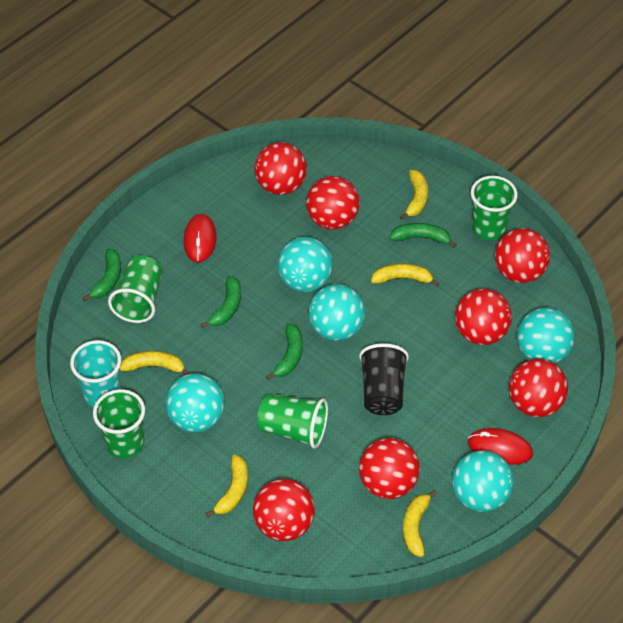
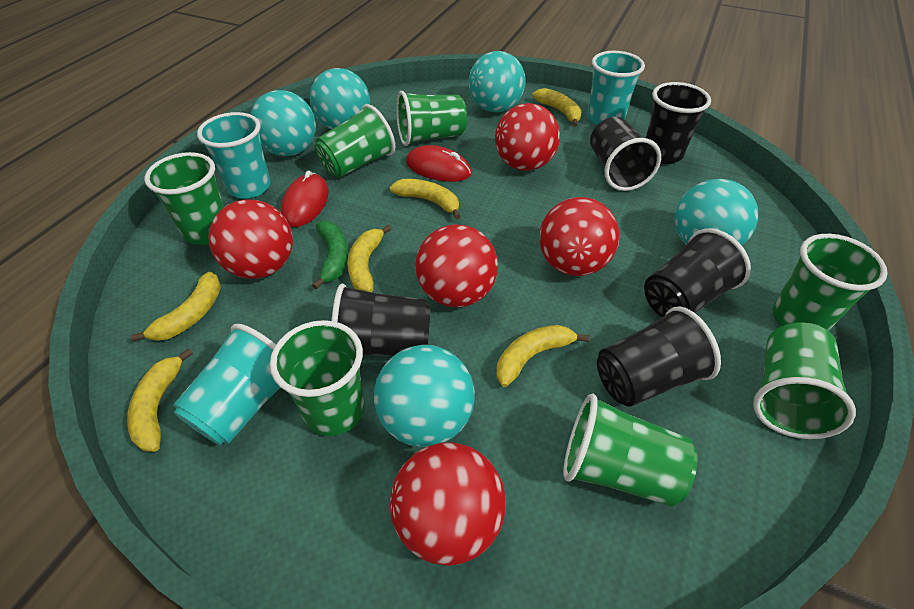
black cup: [359,343,409,415] = 1 -> [331,283,431,356] [590,117,661,191] [597,306,721,407] [644,228,751,317] [646,82,711,164] = 5
green banana: [82,248,121,301] [201,276,241,328] [266,323,303,380] [390,223,456,248] = 4 -> [312,221,348,290] = 1
green cup: [93,389,145,458] [108,255,162,323] [257,394,328,449] [471,176,518,240] = 4 -> [144,152,224,245] [270,320,365,436] [315,104,395,178] [396,91,467,146] [563,394,697,507] [753,323,856,439] [772,234,888,331] = 7
red ball: [253,479,315,541] [254,142,307,195] [306,176,360,230] [359,438,420,499] [455,288,512,345] [495,228,550,283] [509,359,568,417] = 7 -> [208,199,293,279] [390,442,506,566] [415,224,498,307] [495,103,560,171] [539,197,620,276] = 5
turquoise cup: [70,340,121,407] = 1 -> [173,324,281,445] [197,112,271,199] [587,51,645,125] = 3
yellow banana: [119,351,190,375] [206,455,248,517] [371,263,440,286] [400,170,428,220] [403,490,437,557] = 5 -> [127,348,193,452] [131,272,221,342] [347,225,392,292] [390,179,461,219] [496,325,589,387] [532,88,582,127] = 6

